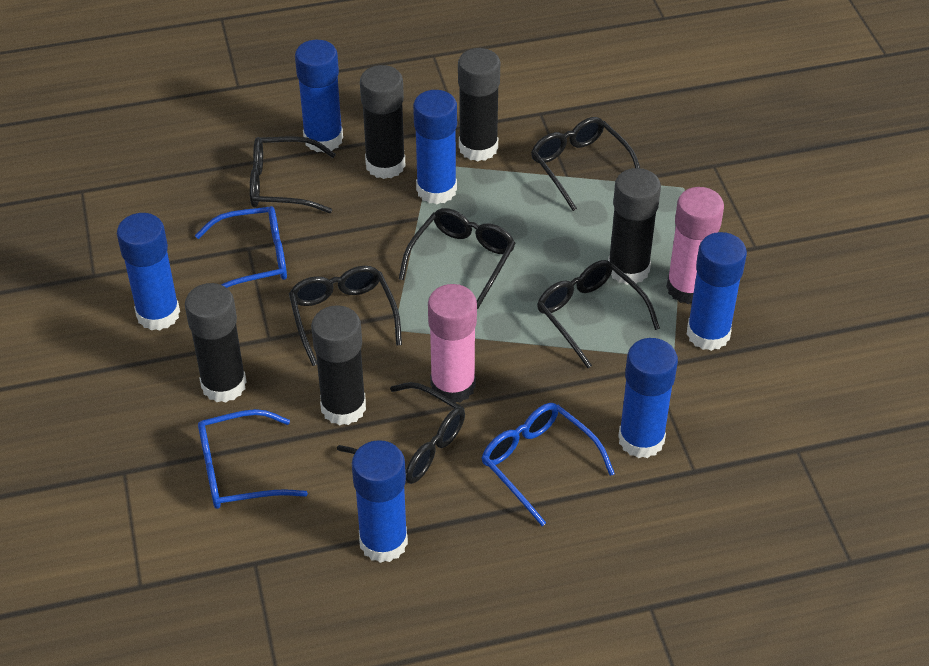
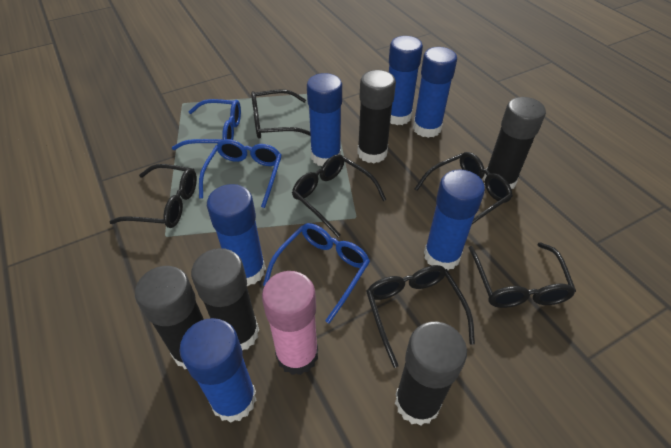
pink glue stick: [428,284,477,403] [666,187,724,304] = 2 -> [262,271,318,375] = 1

